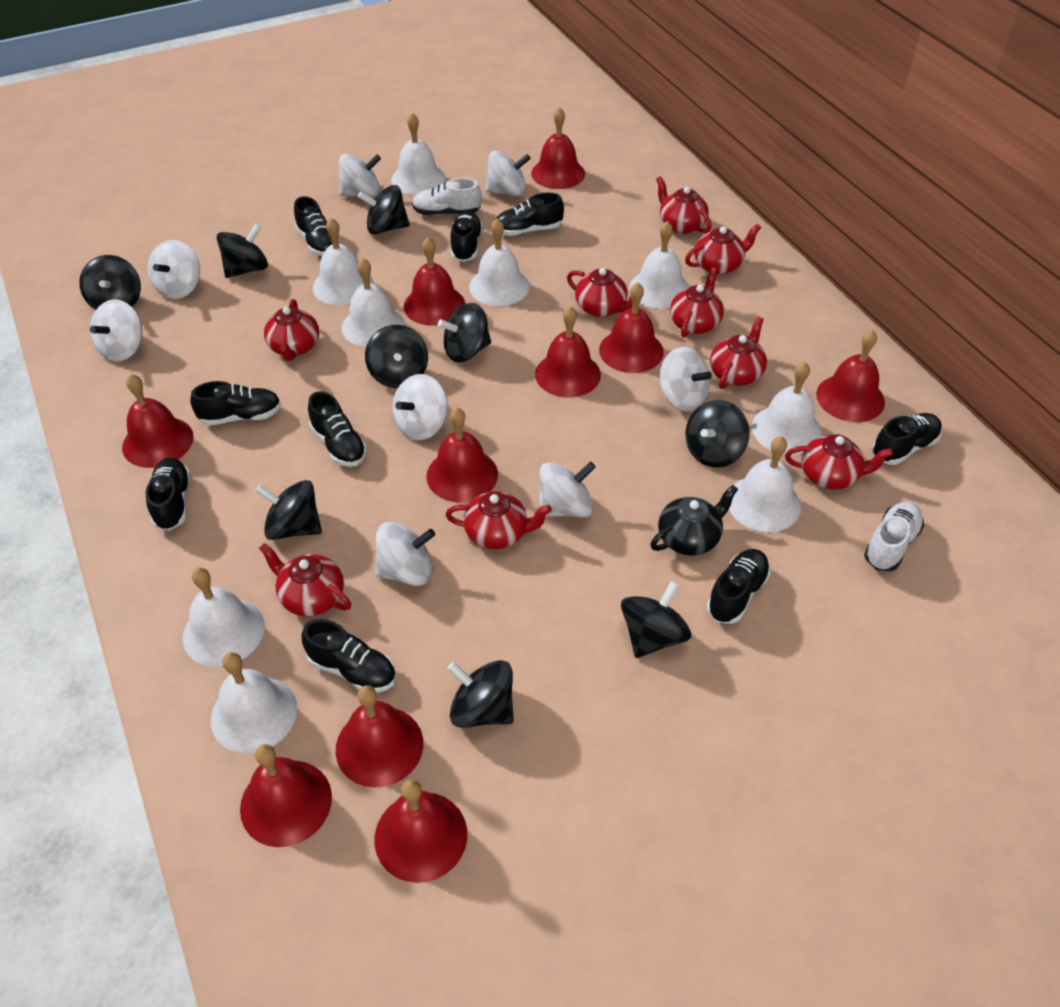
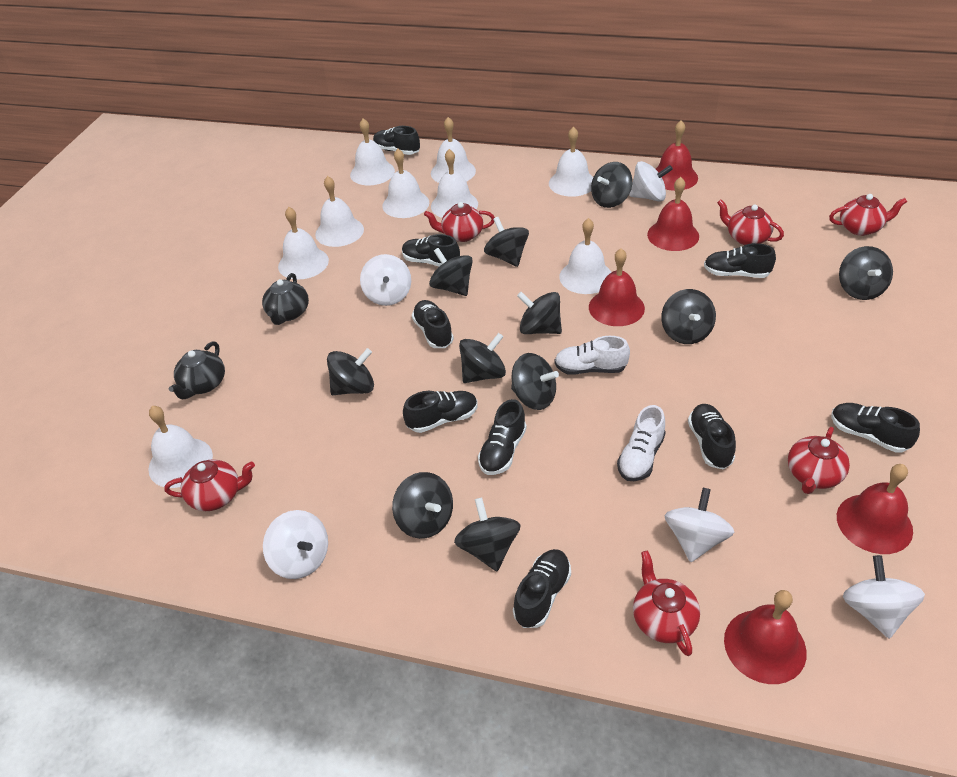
black spinning top: [79,255,141,310] [217,224,268,278] [255,480,322,540] [358,185,410,235] [365,325,428,388] [438,303,491,362] [447,660,514,728] [621,581,691,658] [685,400,750,468] = 9 -> [327,348,374,395] [392,472,453,539] [429,248,473,296] [454,498,520,571] [459,333,506,383] [484,217,529,267] [511,353,559,410] [517,292,562,334] [591,162,632,208] [661,289,716,344] [839,246,893,300] = 11
black teapot: [650,485,738,555] = 1 -> [169,341,225,399] [262,273,309,325] = 2
red bell: [122,374,193,468] [240,744,332,847] [336,685,423,788] [374,779,467,883] [404,237,465,326] [426,408,498,503] [531,107,585,189] [535,306,601,398] [599,282,664,373] [816,330,885,422] = 10 -> [589,248,645,326] [647,177,699,251] [656,121,698,191] [724,590,807,684] [837,464,913,554] = 5
red teapot: [259,543,351,616] [264,299,319,361] [446,491,552,549] [567,268,632,317] [656,176,712,234] [670,267,724,337] [685,224,761,275] [710,317,767,389] [785,434,893,490] = 9 -> [164,459,255,511] [424,202,495,242] [633,551,700,656] [717,200,784,245] [788,427,850,494] [829,194,907,236] = 6
white spinning top: [90,299,142,361] [148,240,200,299] [339,154,381,197] [375,522,435,586] [393,374,448,440] [485,151,531,197] [539,462,596,517] [660,347,712,411] = 8 -> [263,510,328,579] [360,254,411,306] [629,161,673,201] [665,488,734,562] [843,555,925,639] = 5

